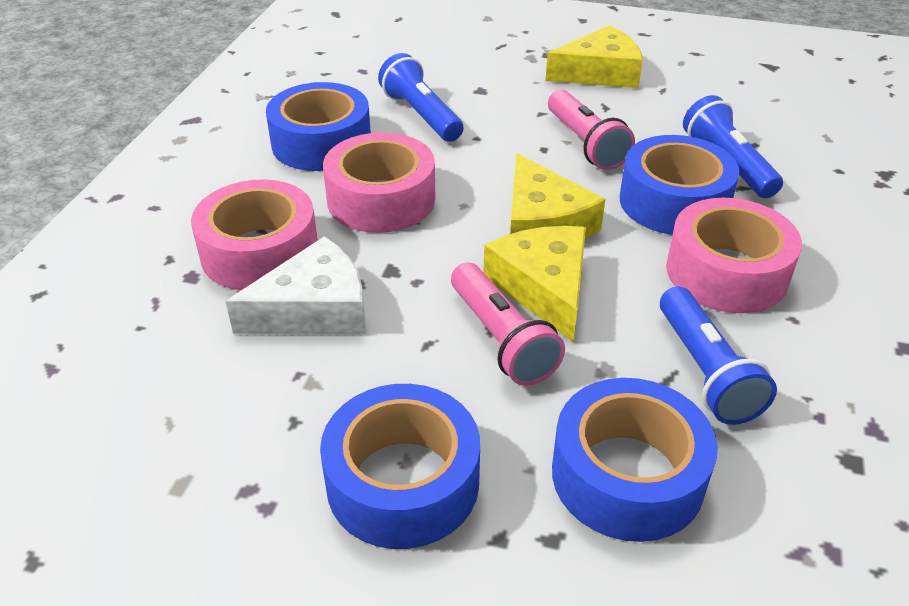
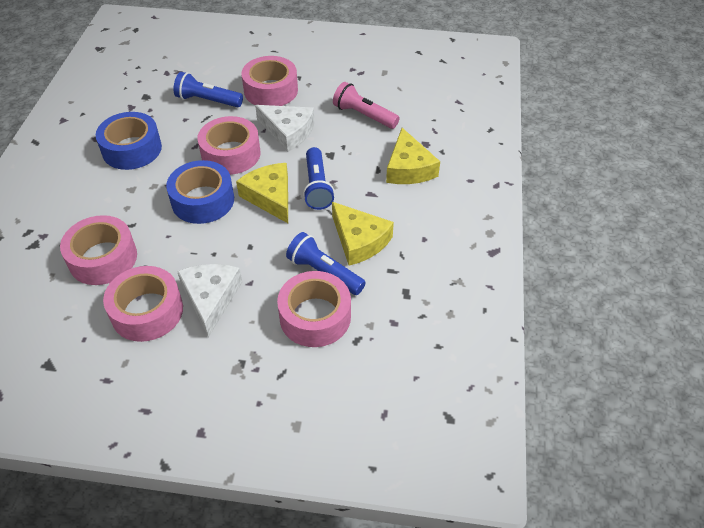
blue tape: [266,82,371,171] [320,384,480,549] [552,378,718,542] [620,135,740,235] = 4 -> [96,112,162,170] [166,160,234,224] = 2
pink flashlight: [451,263,565,386] [548,90,635,170] = 2 -> [333,82,400,129] = 1
pink tape: [191,179,318,290] [323,133,435,233] [666,198,802,313] = 3 -> [60,215,137,285] [103,266,183,342] [197,116,260,175] [241,56,298,106] [277,271,351,347] = 5
white cheese: [225,236,365,334] = 1 -> [177,264,242,337] [255,105,315,152] = 2

